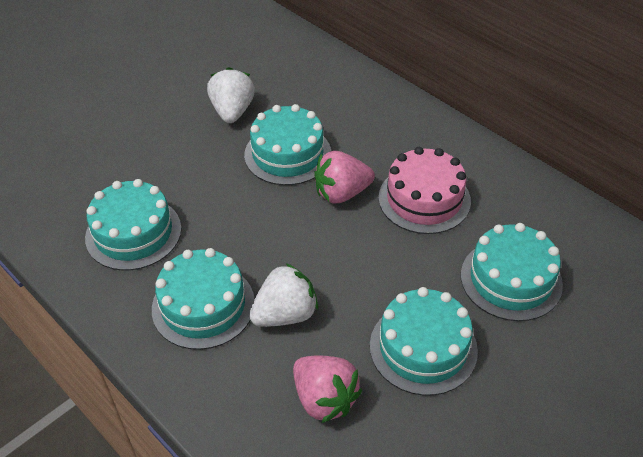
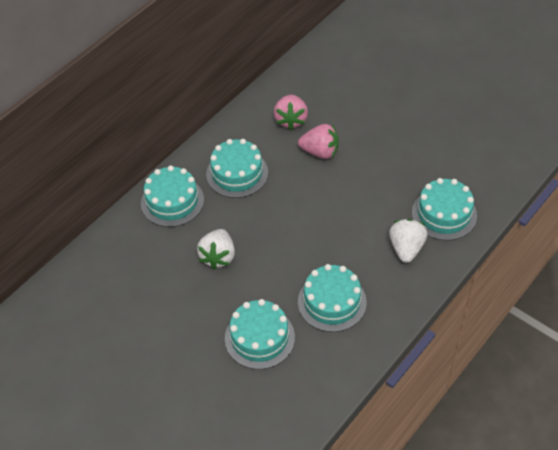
pink cake: [378,147,471,234] = 1 -> none = 0

